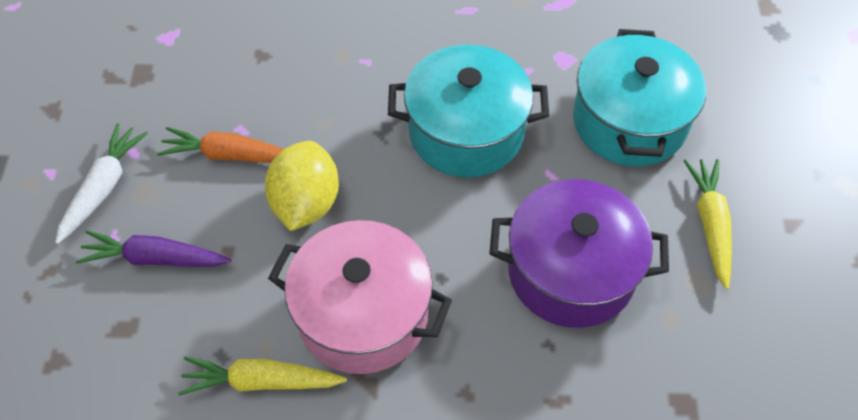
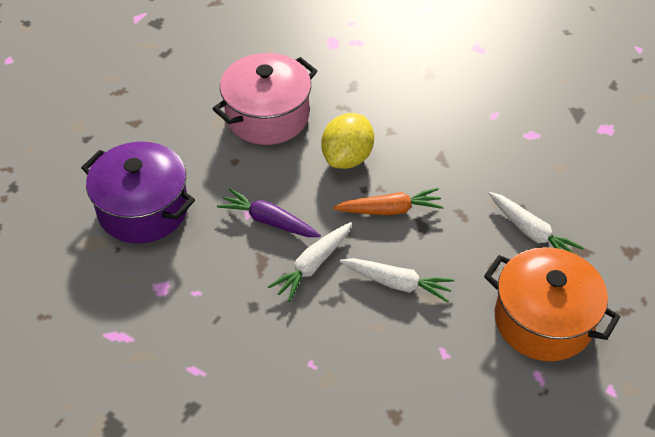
orange pot: none = 0 -> [484,247,620,361] = 1
turquoise pot: [388,44,549,178] [573,29,706,166] = 2 -> none = 0
white carrot: [55,123,148,244] = 1 -> [268,222,352,302] [340,258,455,303] [488,192,584,254] = 3
yellow carrot: [178,356,347,396] [684,159,732,290] = 2 -> none = 0

